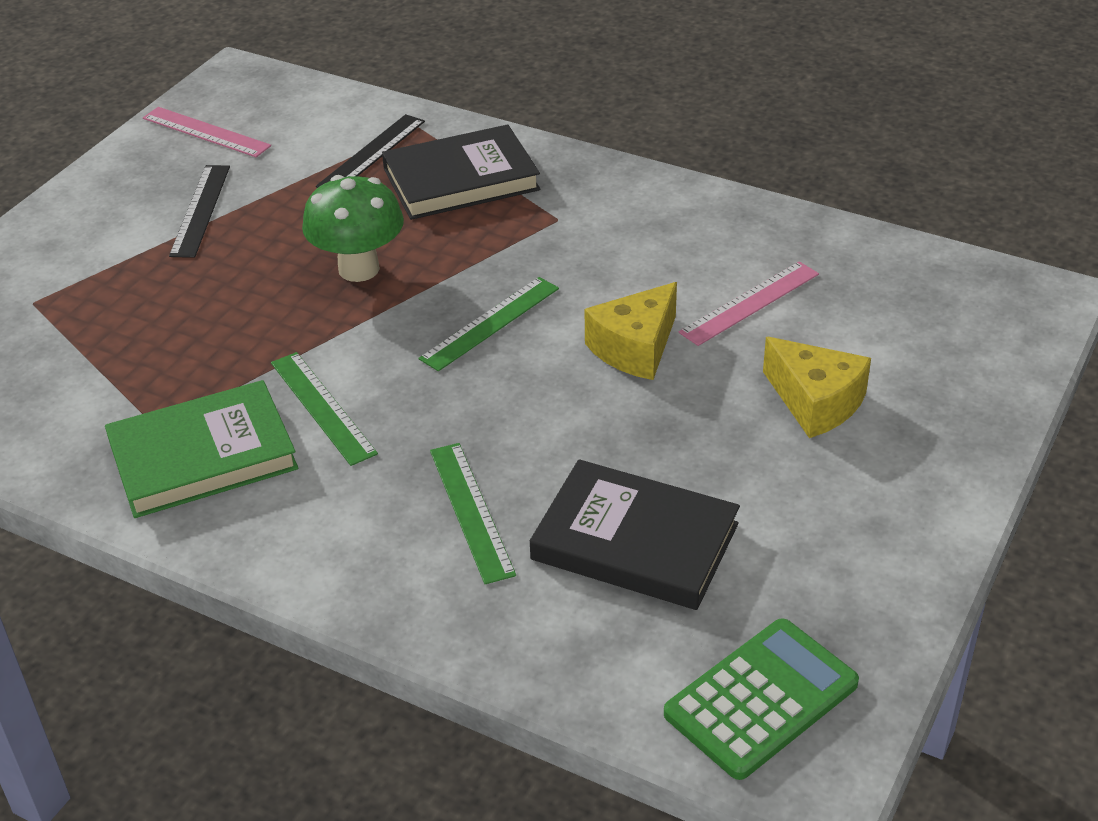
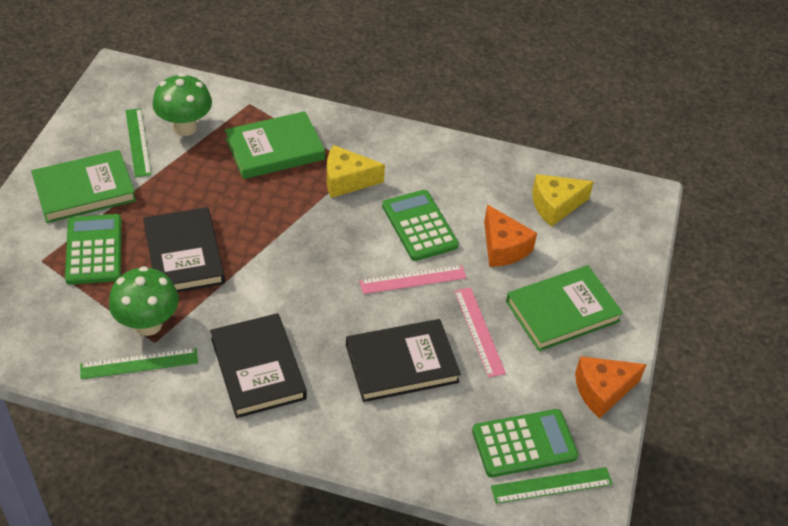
black book: [382,124,540,220] [530,459,740,610] = 2 -> [143,207,225,292] [210,313,307,418] [346,319,461,402] = 3
black ruler: [169,165,230,258] [316,114,425,188] = 2 -> none = 0
green book: [105,380,298,518] = 1 -> [31,150,136,223] [225,111,325,179] [506,265,623,351] = 3
green calculator: [664,618,859,780] = 1 -> [65,214,122,285] [382,190,459,261] [472,409,578,477] = 3
green mushroom: [302,175,404,282] = 1 -> [109,266,179,336] [152,73,212,136] = 2
orange cheese: none = 0 -> [484,204,537,267] [575,356,647,418] = 2

